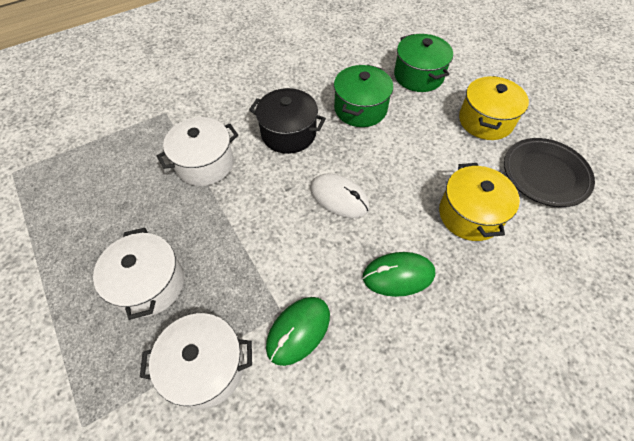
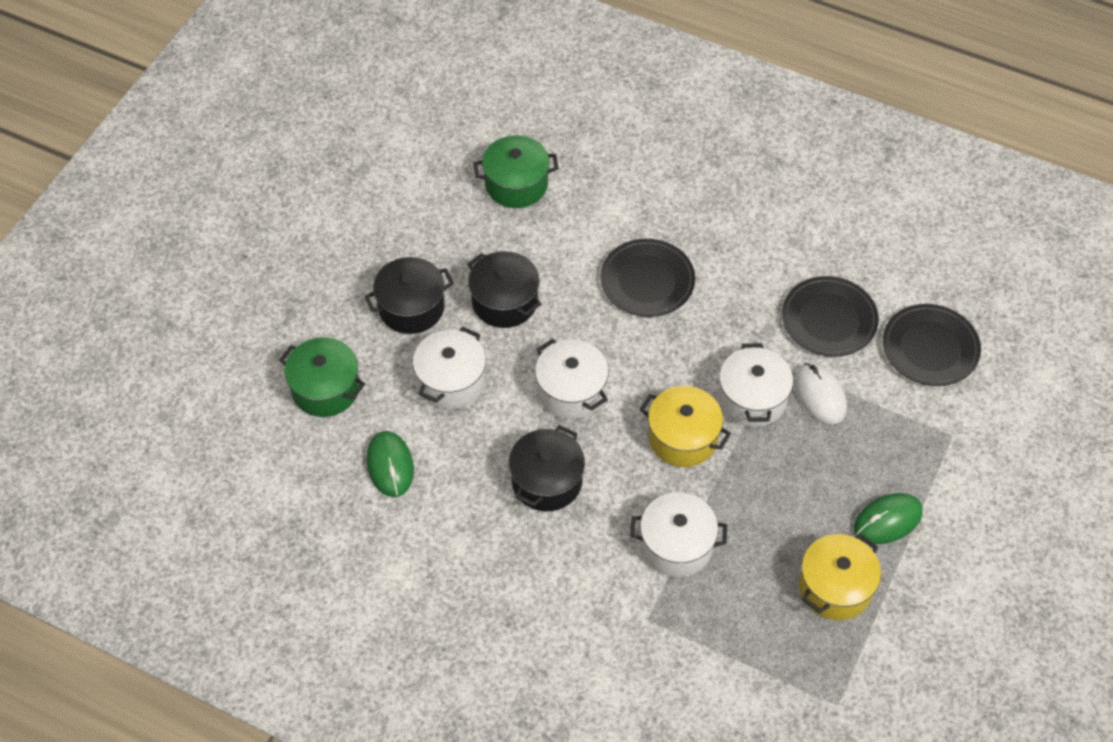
black plate: [504,138,595,207] = 1 -> [600,239,695,317] [782,276,879,357] [883,304,981,386] = 3
black pot: [249,88,326,154] = 1 -> [365,257,454,334] [467,251,541,328] [509,425,585,511] = 3
white pot: [93,228,184,320] [140,313,252,409] [157,117,238,186] = 3 -> [413,327,486,409] [535,339,609,419] [630,493,727,577] [718,344,793,427] = 4

